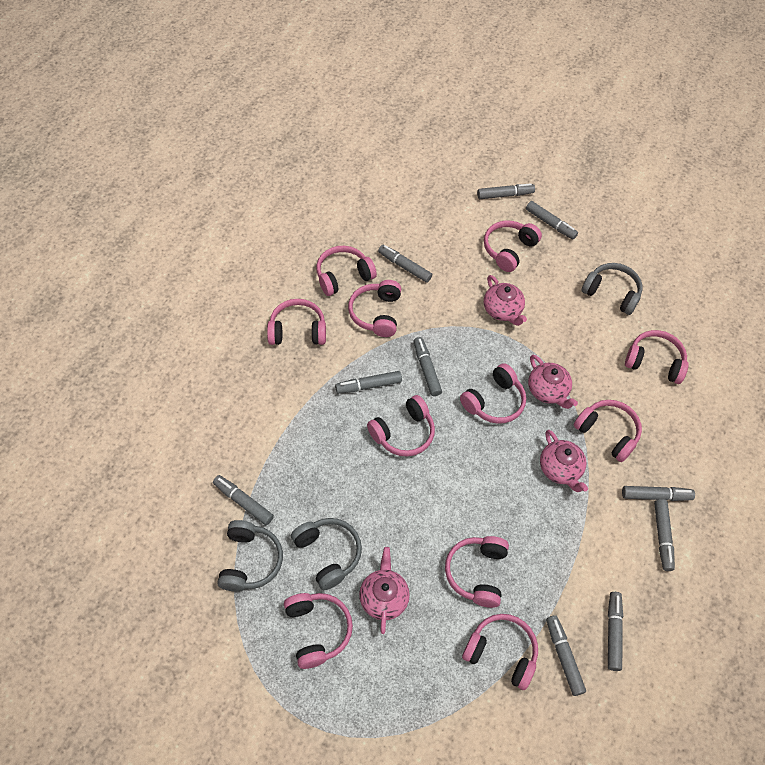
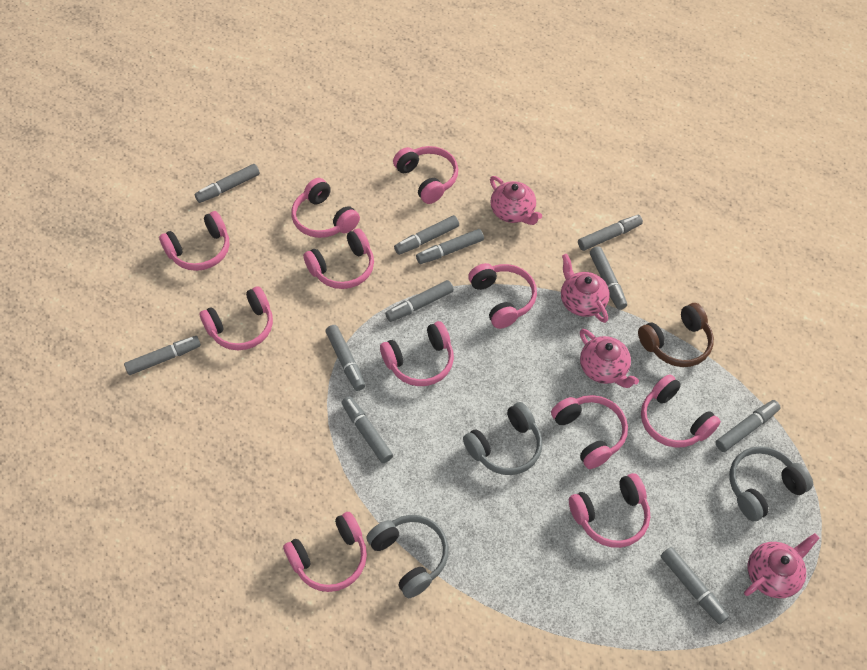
brown headphones: none = 0 -> [638,303,714,367] = 1
grey marker: [213,475,274,525] [335,371,402,394] [378,245,432,283] [413,337,442,396] [477,183,535,199] [526,201,578,240] [546,615,586,696] [608,592,623,671] [622,486,695,501] [654,499,675,571] = 10 -> [124,336,201,375] [195,164,260,203] [325,325,365,391] [342,396,393,463] [385,280,454,322] [394,215,459,255] [416,229,484,264] [578,215,643,251] [590,246,627,310] [661,547,729,624] [715,400,781,452] = 11

